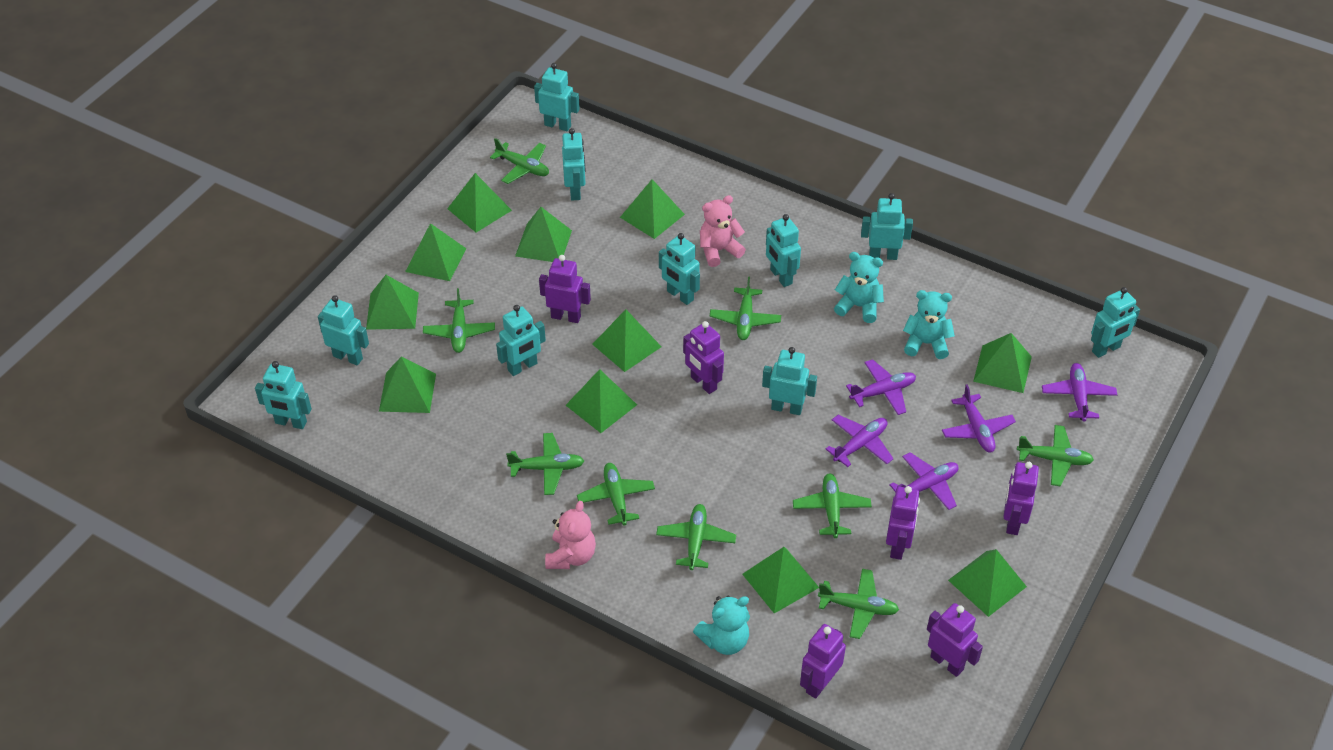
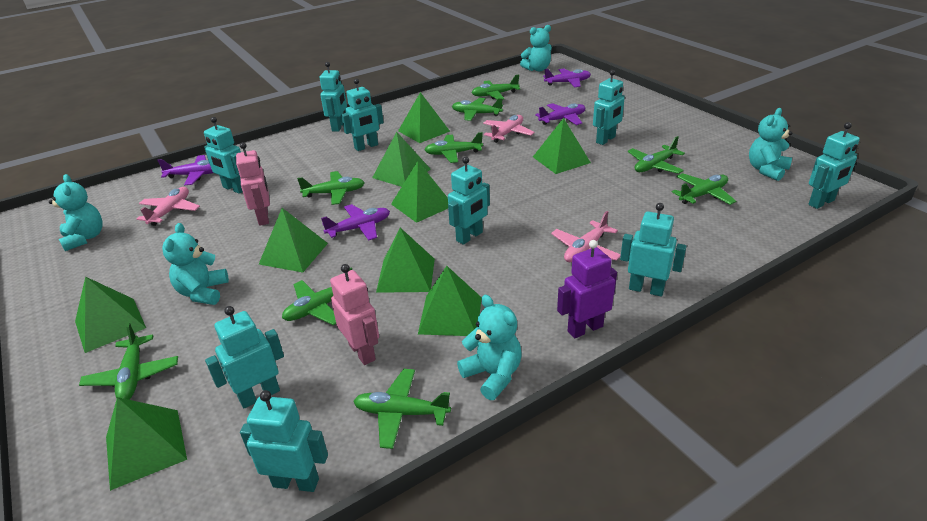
green pyramid: [366,275,419,330] [379,357,436,413] [405,223,466,281] [447,173,512,232] [515,207,572,262] [566,369,637,433] [592,310,662,372] [620,179,685,239] [742,547,819,613] [948,549,1027,617] [973,333,1032,393] = 11 -> [75,277,146,353] [106,397,187,491] [259,208,328,273] [372,132,430,187] [376,228,435,293] [391,161,448,223] [398,92,450,143] [418,266,482,336] [533,118,591,174] = 9
pink plane: none = 0 -> [137,187,200,226] [483,115,535,143] [551,211,621,262] = 3
pink robot: none = 0 -> [236,142,270,226] [330,264,379,365] = 2
pink teddy bear: [545,501,596,569] [700,195,746,267] = 2 -> none = 0
purple plane: [826,415,894,467] [846,359,916,415] [889,452,959,510] [942,385,1016,452] [1042,363,1117,422] = 5 -> [157,155,213,185] [321,204,390,240] [535,103,585,125] [543,69,591,87] = 4
purple robot: [539,255,591,323] [683,321,724,394] [800,624,846,699] [886,486,920,560] [927,603,983,677] [1003,462,1039,535] = 6 -> [557,240,617,338] = 1
turquoise robot: [255,361,312,429] [318,295,369,365] [496,305,546,376] [534,63,580,131] [562,128,585,200] [659,233,700,305] [762,347,817,415] [766,214,801,287] [861,193,913,260] [1091,287,1140,358] = 10 -> [204,117,243,194] [205,306,284,408] [240,390,328,492] [320,62,347,132] [341,79,384,151] [448,157,490,245] [593,70,625,145] [620,203,687,297] [808,122,860,209] = 9
turquoise teddy bear: [693,596,750,655] [834,252,884,323] [903,290,955,359] = 3 -> [49,174,103,251] [162,223,229,305] [457,295,521,400] [520,25,552,71] [749,108,792,181] = 5

